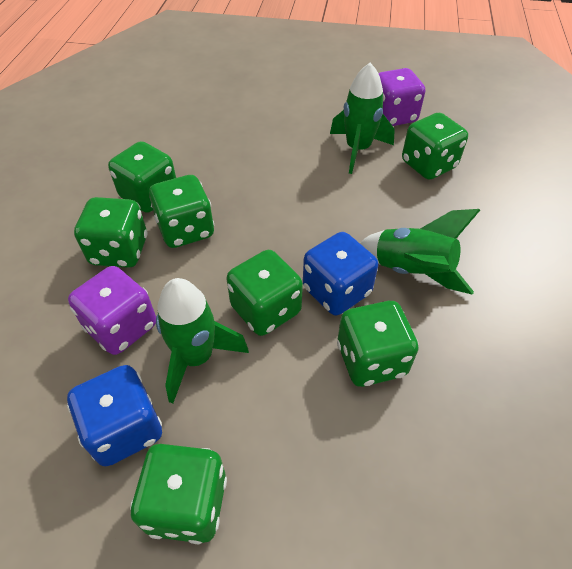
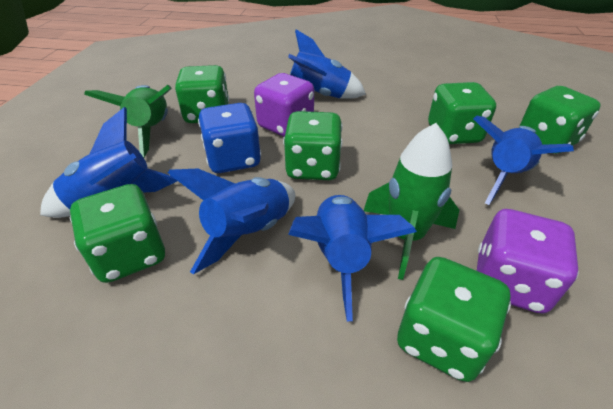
blue dice: [67,365,162,466] [303,232,378,315] = 2 -> [198,103,261,173] = 1
blue rocket: none = 0 -> [40,107,177,218] [168,169,295,274] [288,29,366,99] [288,195,417,321] [473,116,574,205] = 5
green dice: [74,197,148,268] [108,141,176,213] [130,444,227,544] [149,175,214,248] [227,250,303,336] [337,301,419,387] [402,113,468,180] = 7 -> [70,184,165,283] [175,65,229,123] [283,111,343,180] [397,257,511,382] [428,82,496,144] [520,86,601,154] = 6
green rocket: [156,278,249,404] [330,63,395,174] [360,209,480,295] = 3 -> [84,85,172,158] [364,123,459,280] = 2

